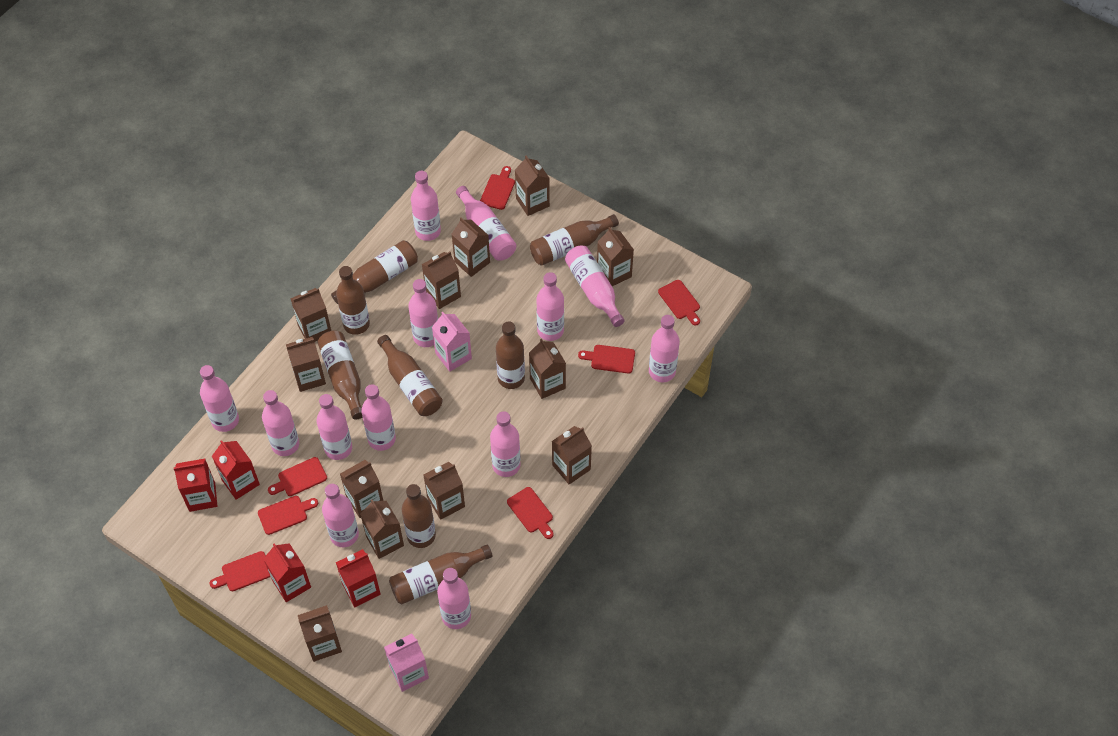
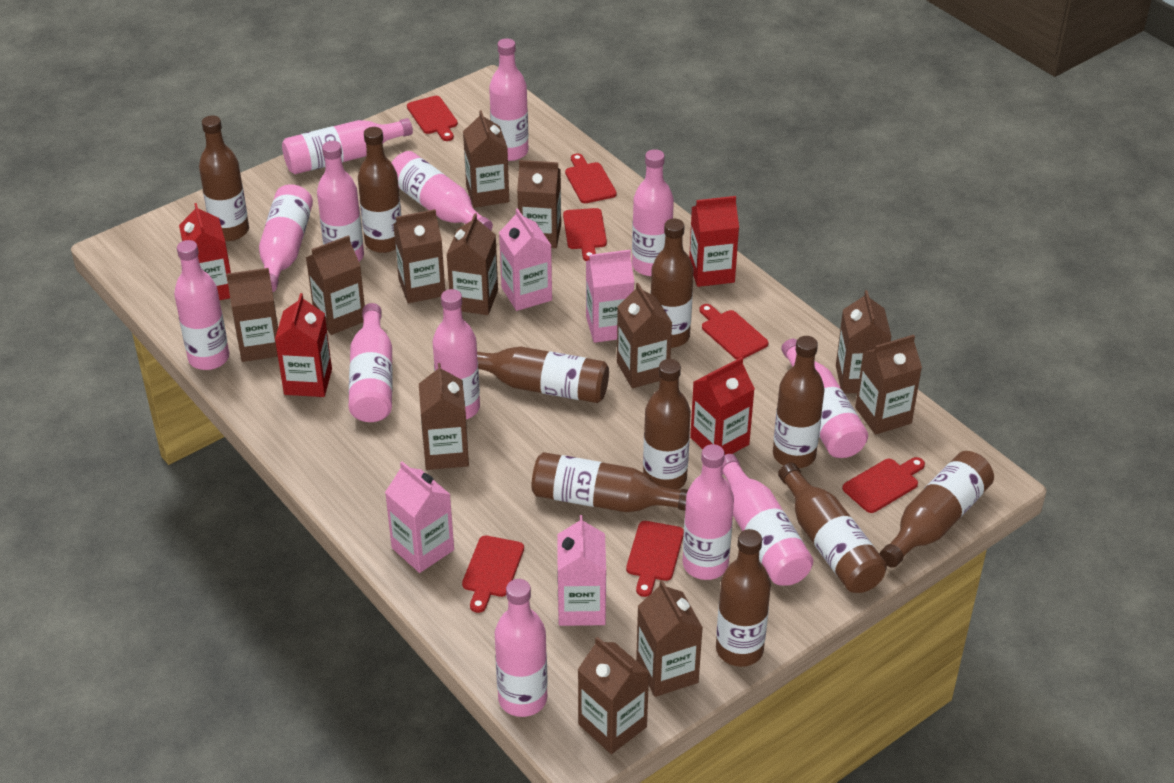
brown bottle: [317,330,362,420] [331,240,418,304] [336,266,370,335] [377,335,443,416] [389,545,493,604] [402,484,436,548] [496,321,525,389] [530,214,619,266] = 8 -> [199,116,249,241] [358,127,401,253] [477,347,609,403] [532,452,688,512] [643,359,691,489] [650,219,694,348] [716,529,771,667] [773,336,825,468] [778,463,887,593] [880,451,994,568] = 10
pink carton: [384,634,429,692] [432,312,472,372] = 2 -> [385,462,454,573] [499,208,552,311] [557,515,606,626] [586,250,634,343] = 4

